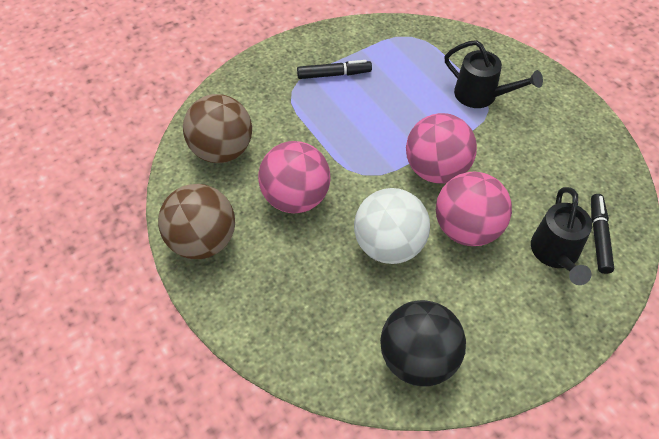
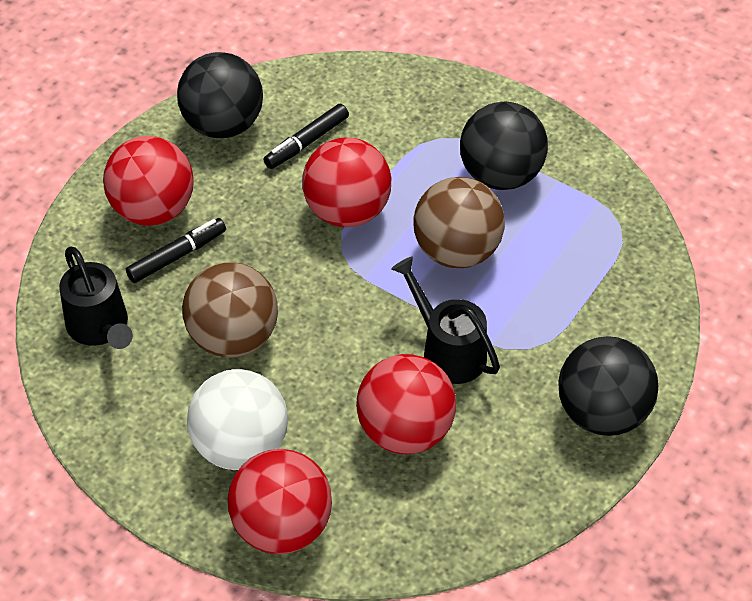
black ball: [380,300,466,387] = 1 -> [177,52,263,138] [460,102,548,190] [558,336,658,436] = 3
pink ball: [258,141,331,213] [406,113,477,184] [436,172,512,246] = 3 -> none = 0
red ball: none = 0 -> [103,136,194,226] [227,449,332,554] [302,138,391,227] [356,354,456,454] = 4

